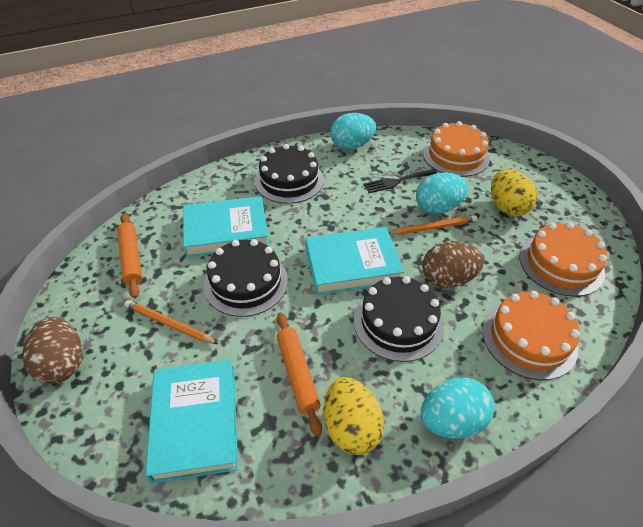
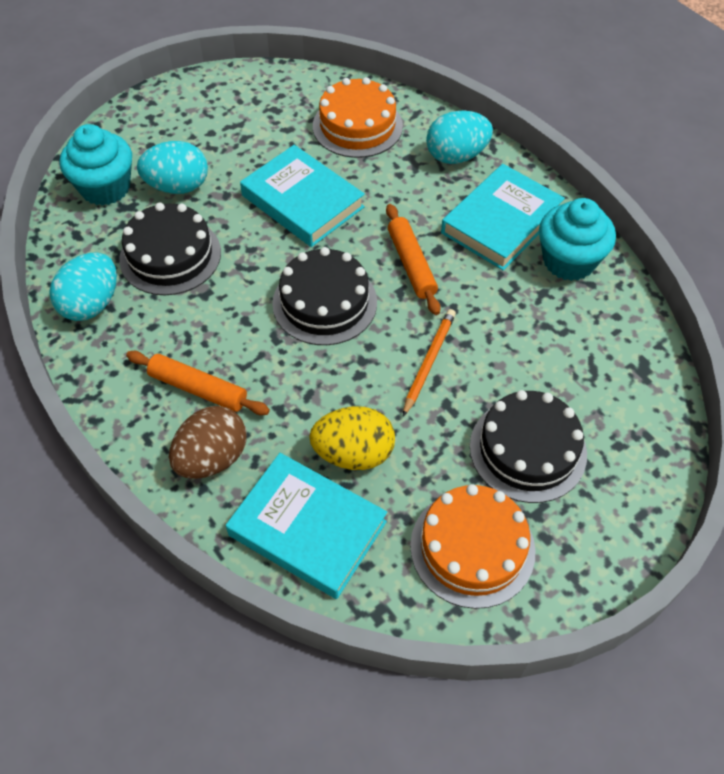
black fork: [363,169,437,193] = 1 -> none = 0
brown egg: [22,317,83,384] [422,242,484,288] = 2 -> [169,406,247,479] = 1
orange cake: [423,121,490,177] [483,291,580,380] [519,222,607,297] = 3 -> [313,77,403,158] [410,484,536,609] = 2
orange pencil: [124,300,218,344] [389,215,477,235] = 2 -> [403,309,456,416] = 1
turquoise cupcake: none = 0 -> [60,124,132,206] [539,198,616,281] = 2
yellow egg: [324,377,384,455] [491,169,537,216] = 2 -> [309,406,395,470] = 1

